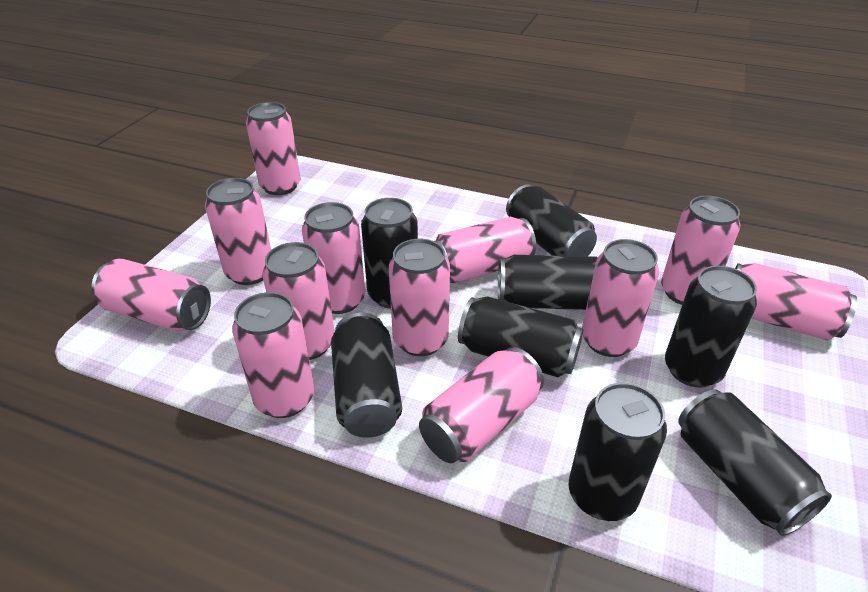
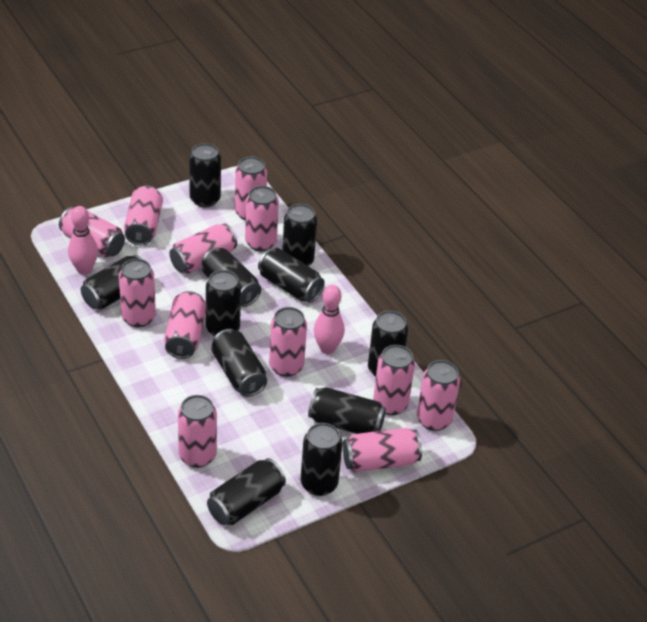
black can: [331,313,402,438] [361,198,418,309] [458,297,583,378] [498,255,597,310] [506,184,597,256] [569,383,667,521] [665,266,757,388] [678,389,832,536] = 8 -> [81,255,142,310] [189,143,221,207] [202,248,261,307] [206,270,241,337] [207,458,286,525] [211,329,267,397] [258,248,325,303] [282,204,317,266] [301,423,343,496] [308,387,386,434] [368,311,408,377] = 11
pink bowling pin: none = 0 -> [68,206,98,275] [314,285,345,354] = 2

